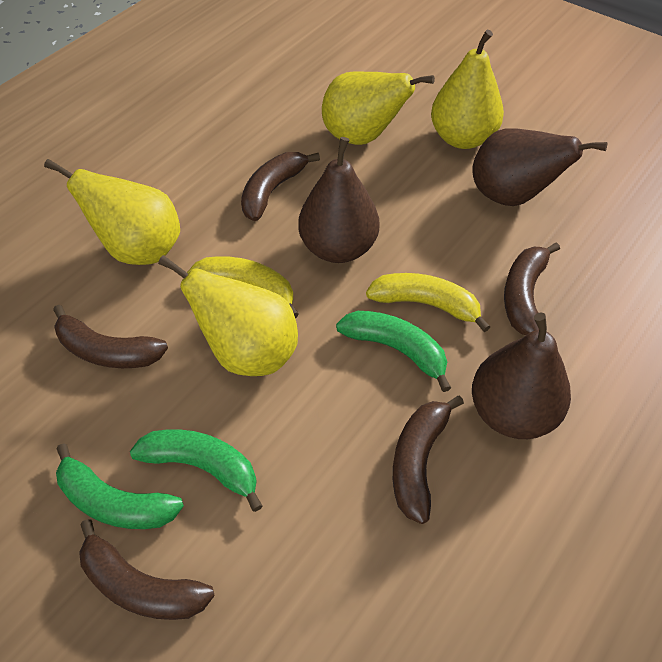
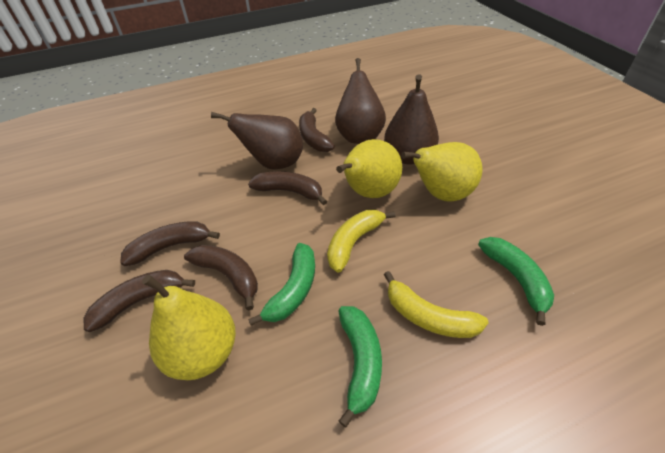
yellow pear: [44,159,180,265] [158,255,298,376] [322,72,435,145] [431,30,504,149] = 4 -> [142,274,236,380] [336,139,402,198] [401,142,483,202] = 3

